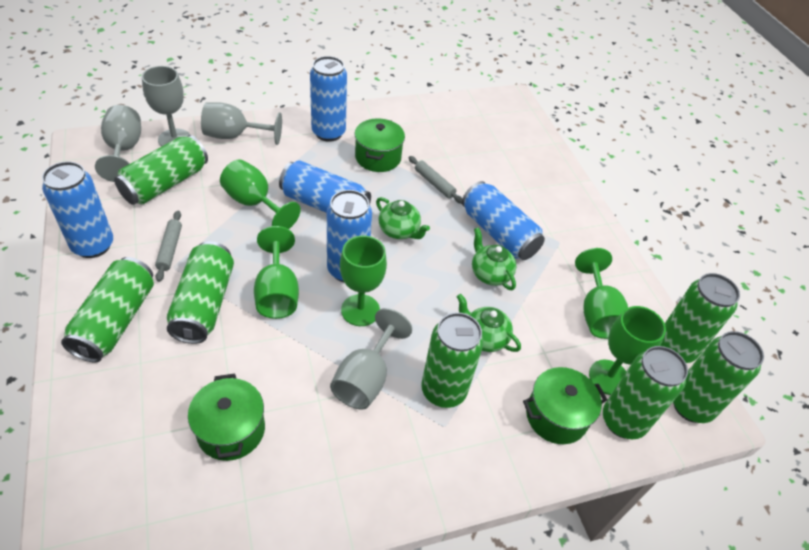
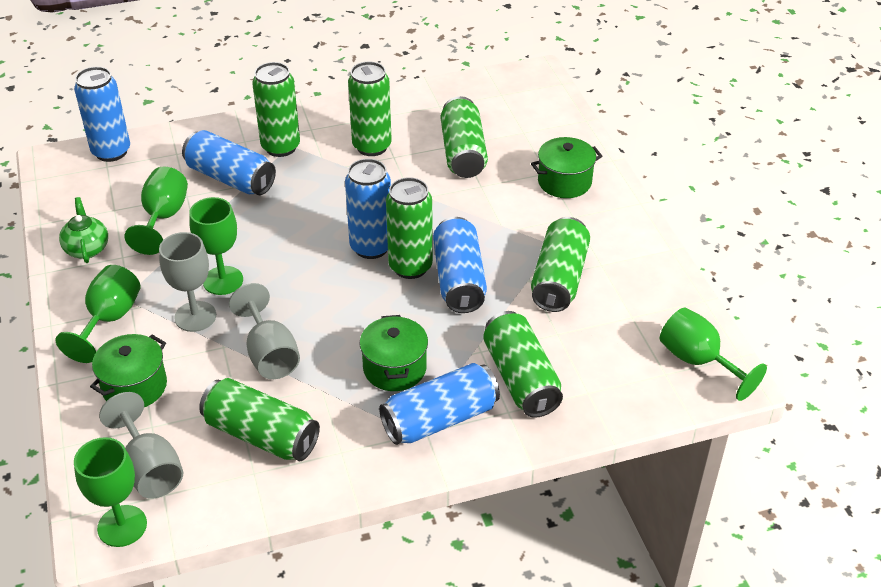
green teapot: [376,197,430,239] [457,294,521,352] [472,227,516,290] = 3 -> [59,197,108,263] = 1
grey goblet: [95,105,141,182] [142,66,190,147] [201,102,282,145] [330,308,412,409] = 4 -> [99,392,183,499] [159,232,216,332] [229,283,300,379] = 3
grey rolling pin: [155,211,182,282] [409,156,462,204] = 2 -> none = 0

